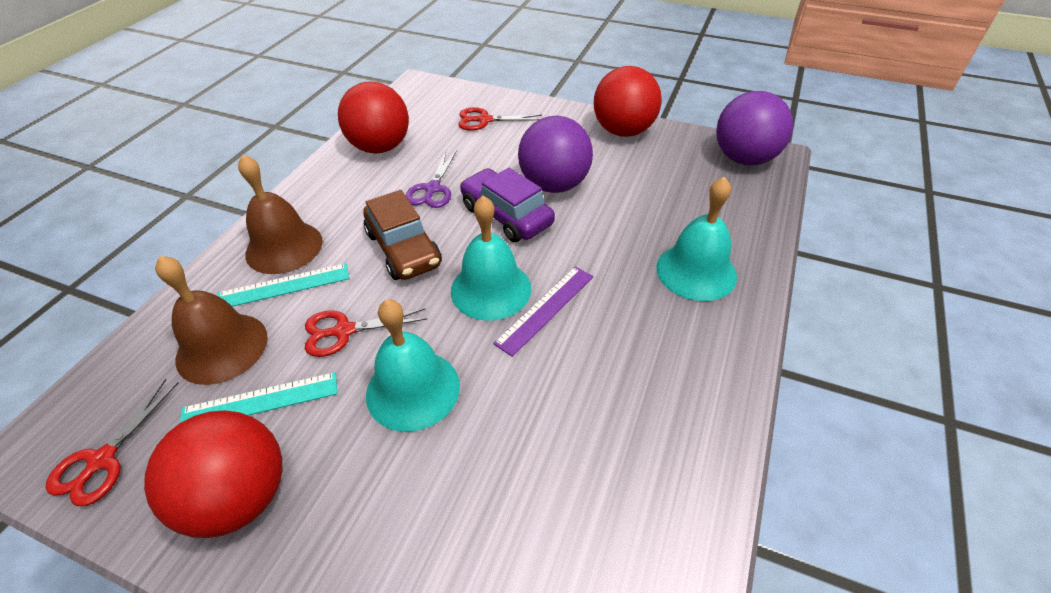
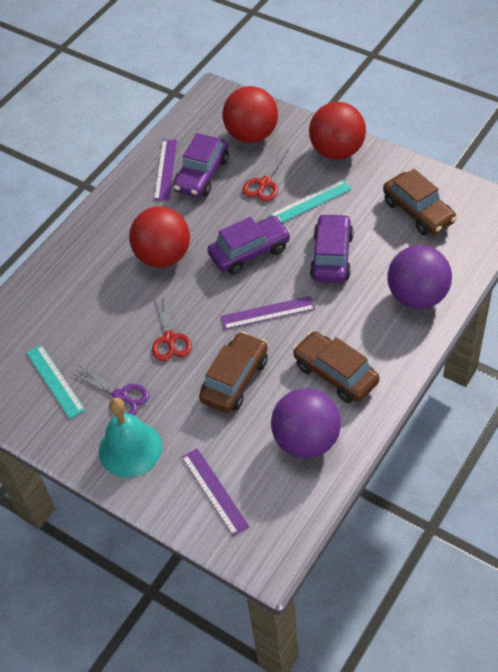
brown bell: [155,256,268,385] [238,155,323,274] = 2 -> none = 0
brown car: [363,190,442,280] = 1 -> [199,332,268,413] [292,331,380,403] [383,169,457,236] = 3
purple car: [460,168,555,242] = 1 -> [173,133,229,197] [208,216,291,275] [310,213,353,283] = 3
purple ruler: [493,266,593,357] = 1 -> [154,140,177,200] [181,448,250,536] [221,296,315,329] = 3
red scissors: [46,379,178,506] [305,308,427,357] [458,107,542,131] = 3 -> [152,294,192,361] [242,147,289,202] = 2
turquoise bell: [366,299,460,432] [451,196,531,321] [656,177,737,301] = 3 -> [99,398,162,478] = 1

